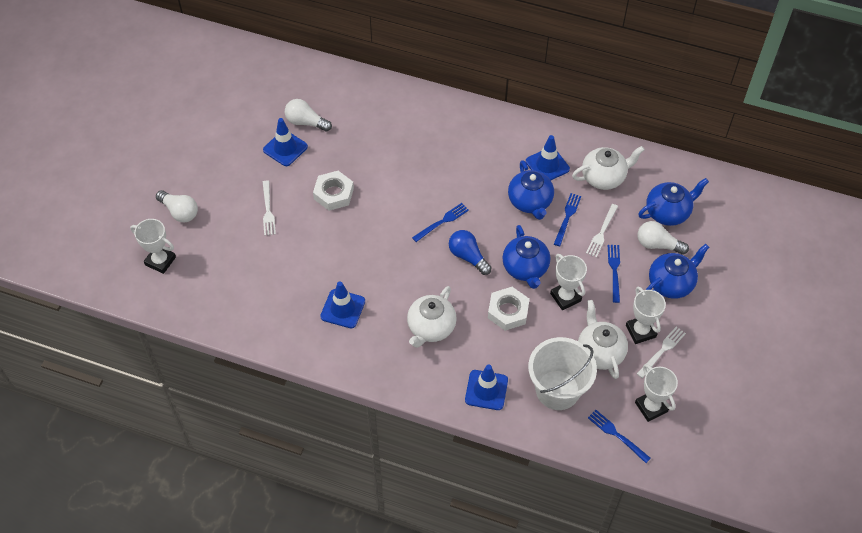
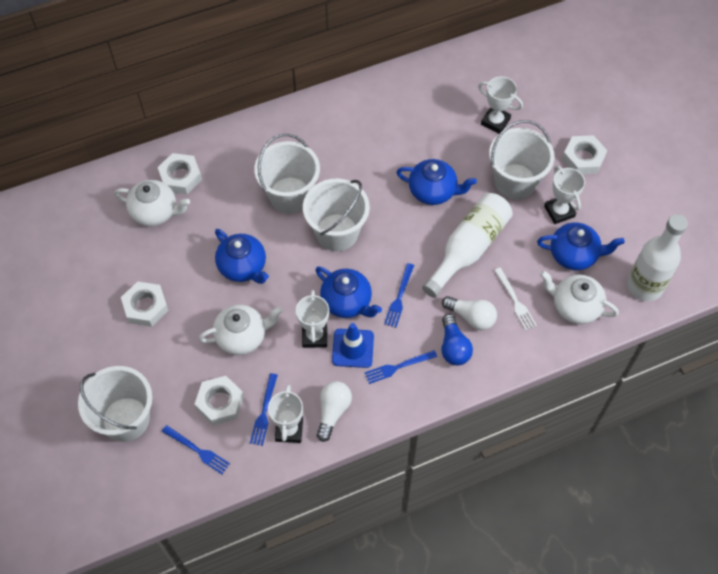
blue traffic cone: [263,118,308,166] [320,281,365,328] [465,364,508,410] [526,135,570,180] = 4 -> [332,323,374,368] = 1
white bottle: none = 0 -> [422,193,513,298] [627,214,688,301] = 2
white bucket: [528,337,597,410] = 1 -> [78,366,152,442] [254,134,320,213] [303,179,370,251] [489,120,555,199] = 4
white fork: [263,180,276,236] [586,204,618,258] [637,327,686,378] = 3 -> [494,268,537,330] = 1
white light bulb: [156,190,198,222] [285,99,332,132] [638,221,689,255] = 3 -> [317,381,352,442] [442,296,497,330] = 2
white nut: [313,171,354,211] [488,287,530,331] = 2 -> [121,281,169,327] [158,153,202,194] [195,376,244,425] [562,135,607,174] = 4

